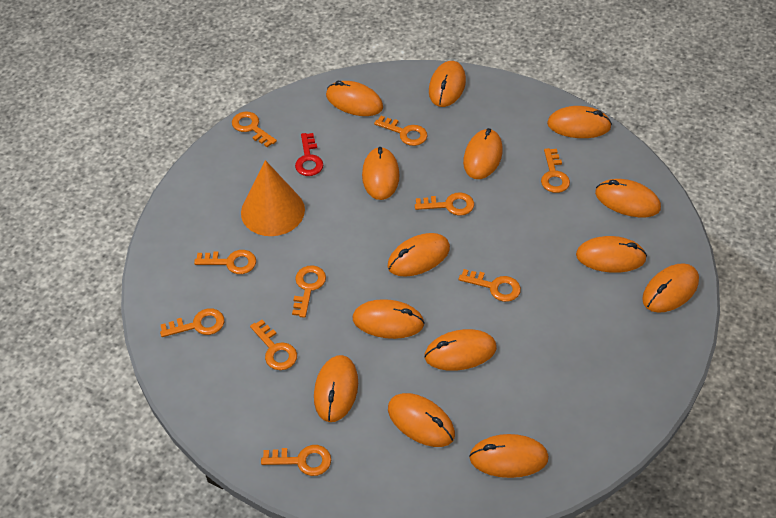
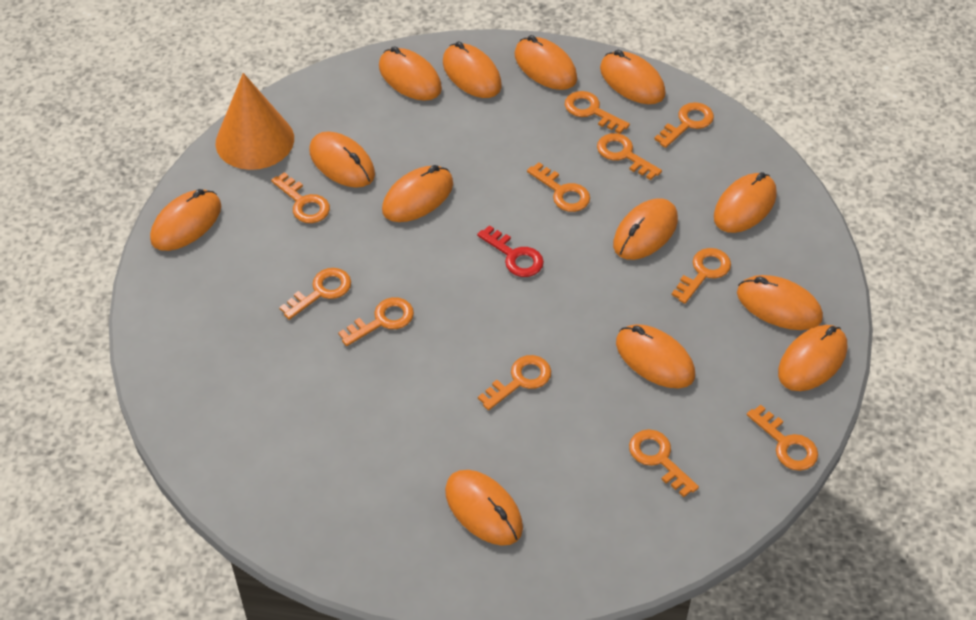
orange key: [160,308,224,337] [194,250,256,274] [232,112,277,147] [250,320,297,370] [261,445,331,476] [292,265,326,318] [374,116,427,146] [415,192,474,216] [459,269,521,302] [541,148,570,193] = 10 -> [271,172,330,223] [279,268,351,320] [338,297,414,346] [478,355,551,410] [527,162,590,212] [565,91,630,134] [597,133,662,180] [629,429,699,497] [654,102,714,148] [672,248,731,304] [747,405,818,471] = 11
orange mouse: [314,355,358,422] [326,81,383,116] [353,299,425,339] [362,147,400,200] [387,233,450,277] [388,393,455,447] [424,329,497,371] [429,61,466,107] [463,128,503,179] [469,434,549,478] [547,106,612,138] [576,236,647,273] [595,179,661,217] [642,263,699,313] = 14 -> [150,189,221,251] [309,131,375,188] [379,46,442,101] [382,165,453,222] [443,41,502,98] [445,470,523,546] [514,35,577,90] [600,50,666,104] [613,198,678,260] [616,324,695,388] [714,172,777,233] [737,275,823,330] [778,325,847,391] = 13

